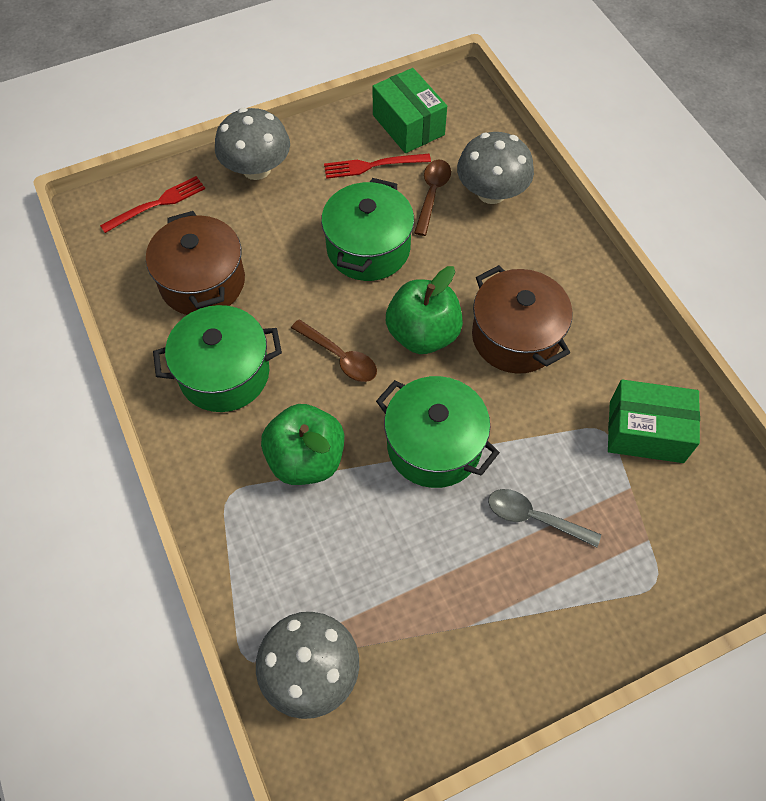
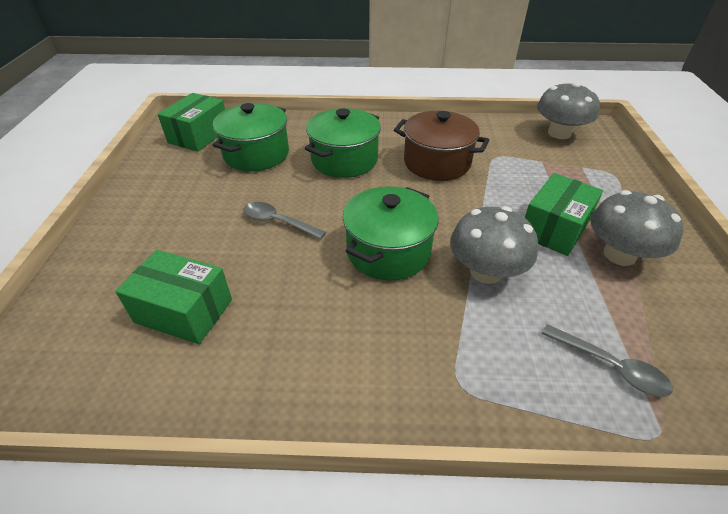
brown pot: [146,211,245,315] [472,265,573,374] = 2 -> [394,111,489,181] = 1
brown spoon: [291,319,377,382] [414,160,451,236] = 2 -> none = 0
green apple: [261,404,344,485] [386,266,463,354] = 2 -> none = 0
green box: [372,68,447,153] [608,380,700,463] = 2 -> [115,250,232,344] [158,93,225,152] [525,173,603,256] = 3
grey spoon: [488,489,601,548] = 1 -> [243,202,326,239] [542,324,673,397] = 2
red fork: [100,176,205,233] [324,154,431,179] = 2 -> none = 0

